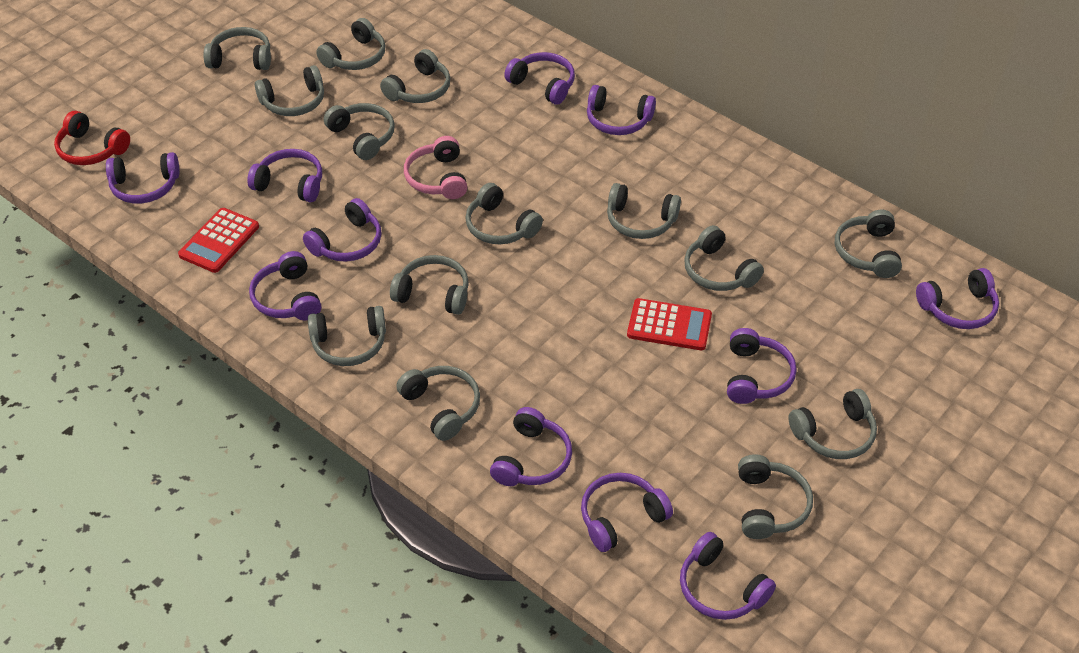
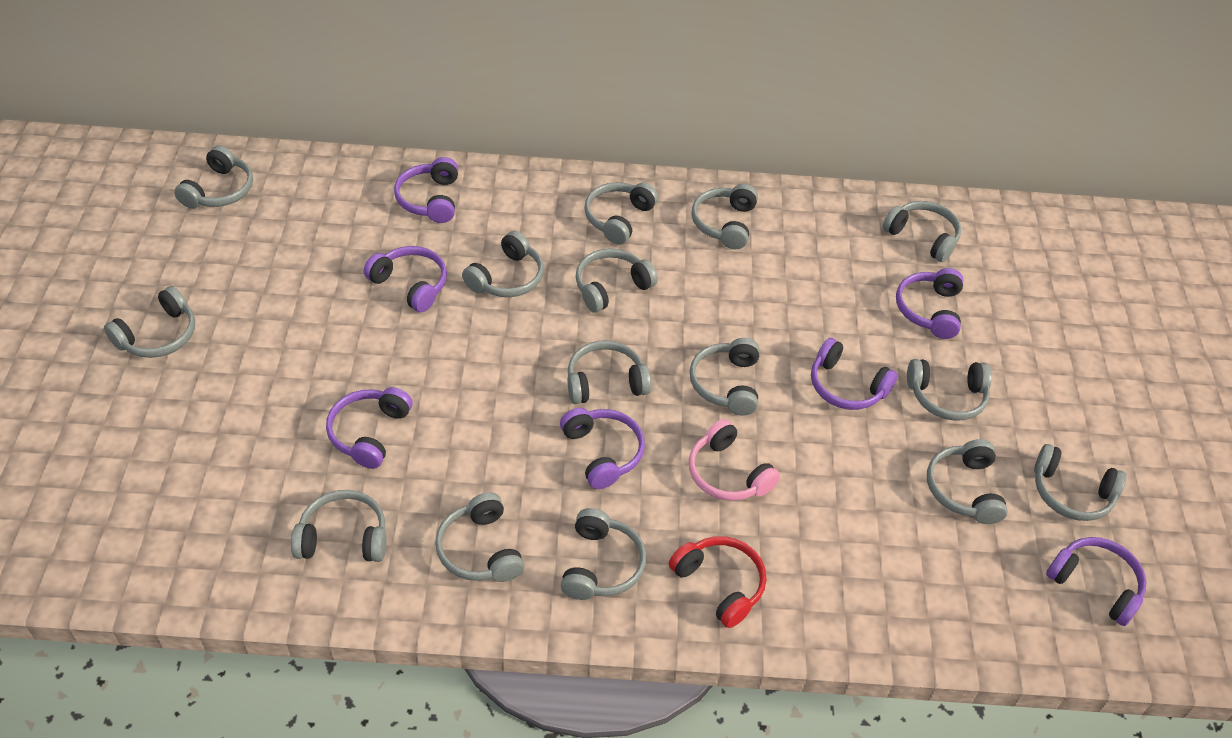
grey headphones: [203,27,271,70] [255,65,324,116] [308,306,386,366] [316,18,386,70] [324,103,395,160] [380,49,450,103] [390,255,469,315] [396,366,480,441] [466,183,543,244] [607,183,681,239] [684,225,764,291] [738,454,813,539] [788,389,877,459] [835,210,902,278] = 14 -> [104,286,195,358] [174,146,253,209] [291,490,387,562] [435,492,524,582] [462,231,544,297] [561,508,646,600] [567,340,651,404] [576,248,658,313] [584,182,658,245] [690,338,759,415] [692,184,758,249] [883,201,961,262] [907,359,992,421] [927,439,1008,524] [1034,444,1127,521] = 15
purple headphones: [106,152,179,204] [247,149,322,202] [249,251,321,320] [303,198,381,262] [490,407,572,486] [504,52,575,105] [581,473,673,552] [587,85,656,135] [680,532,776,620] [727,328,797,404] [916,268,999,329] = 11 -> [326,387,413,469] [364,246,447,312] [394,157,458,223] [560,408,645,489] [811,338,898,410] [896,268,963,339] [1046,537,1146,626] = 7
red calculator: [178,208,259,273] [627,298,712,350] = 2 -> none = 0

